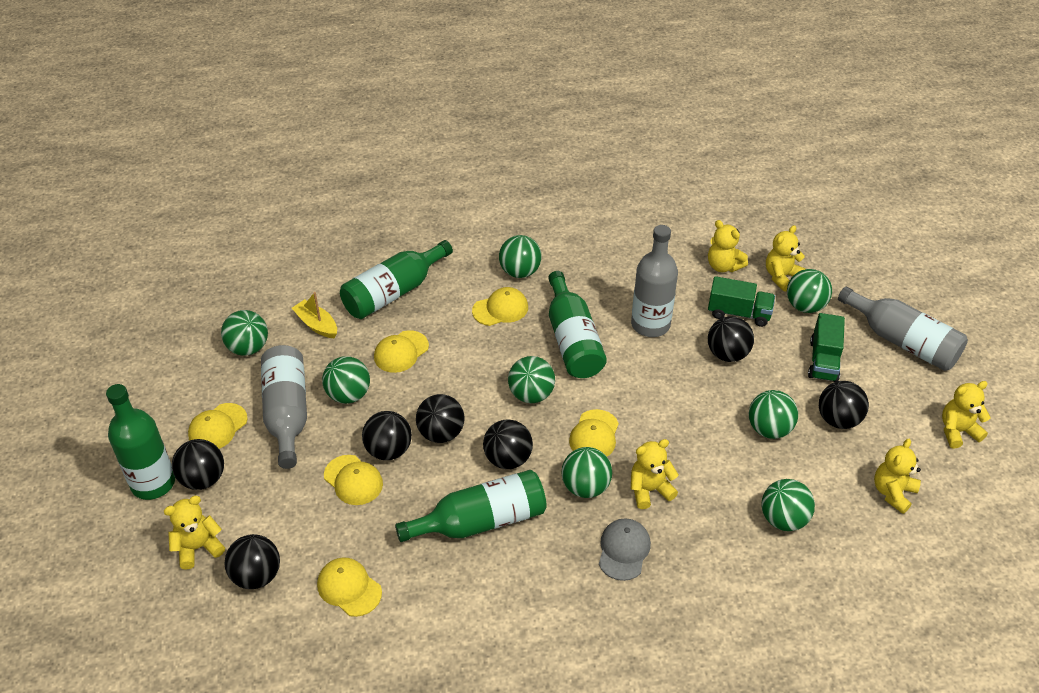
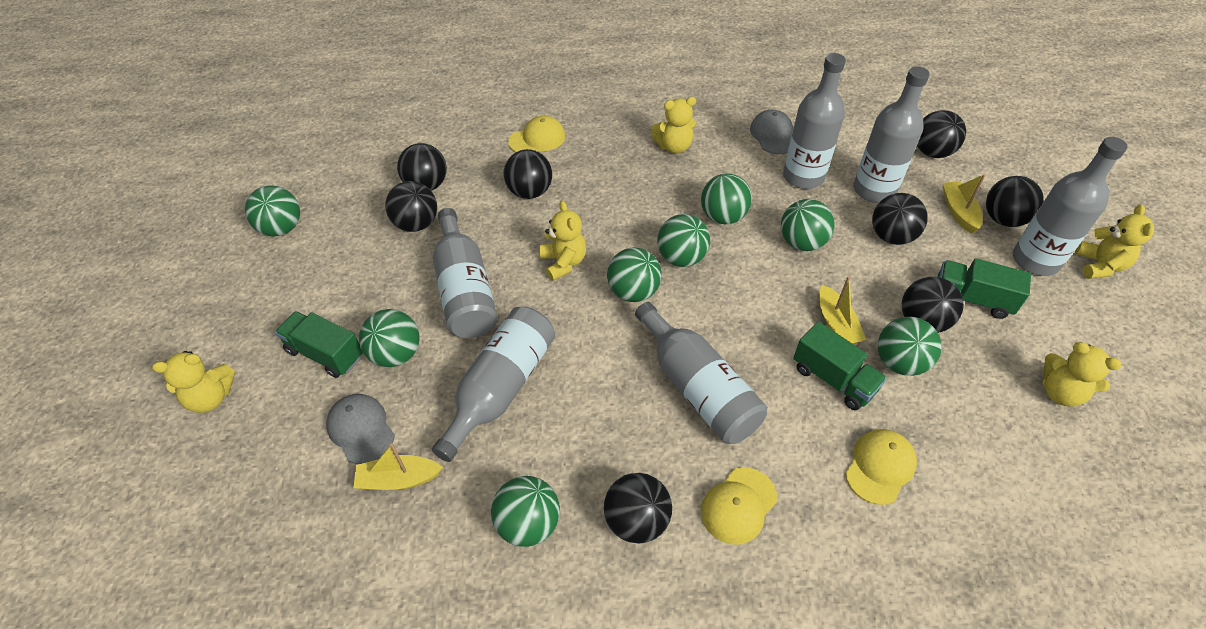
black ball: [172,439,224,490] [224,534,280,589] [362,411,412,460] [416,394,465,443] [483,419,533,469] [708,316,754,362] [819,381,869,429] = 7 -> [385,181,437,232] [397,143,447,191] [504,149,552,199] [604,473,672,544] [872,193,928,245] [902,277,964,333] [917,110,966,158] [986,176,1044,227] = 8
green bottle: [106,384,175,500] [340,240,453,319] [395,470,547,542] [548,271,607,378] = 4 -> none = 0
green truck: [708,276,775,327] [808,313,845,382] = 2 -> [275,311,363,378] [793,322,887,410] [938,258,1031,319] = 3
grey bottle: [261,345,307,469] [631,225,678,337] [838,287,968,371] = 3 -> [432,307,555,462] [433,208,497,338] [635,302,767,444] [783,53,846,189] [854,66,930,203] [1013,137,1128,276] = 6
grey cap: [599,519,651,581] = 1 -> [326,394,395,464] [750,110,793,154] = 2
yellow boat: [292,292,337,338] = 1 -> [354,443,443,490] [819,276,866,344] [943,174,986,233] = 3
yellow cap: [188,403,248,449] [317,557,382,617] [324,455,383,505] [374,330,429,373] [472,287,528,326] [569,409,619,456] = 6 -> [508,116,565,152] [701,467,777,545] [845,429,917,505] = 3
yellow teddy bear: [164,496,225,570] [631,439,679,509] [708,220,748,272] [766,225,806,292] [874,439,921,514] [942,381,991,448] = 6 -> [152,351,235,413] [540,201,586,281] [651,97,696,154] [1042,342,1121,407] [1075,205,1154,279] = 5

